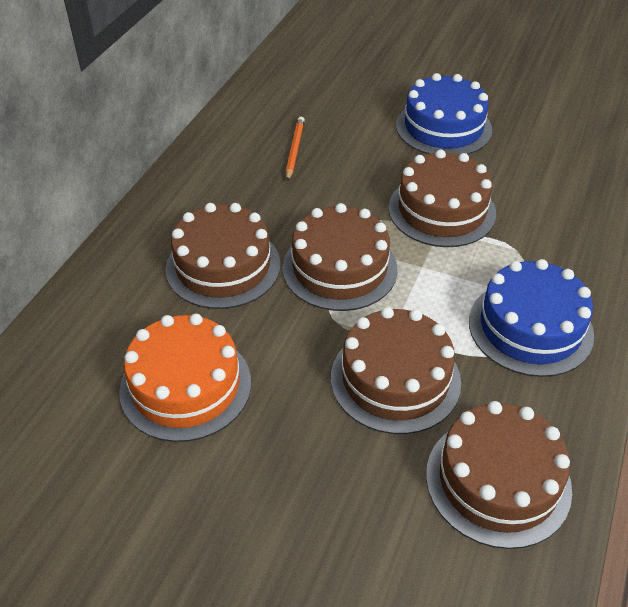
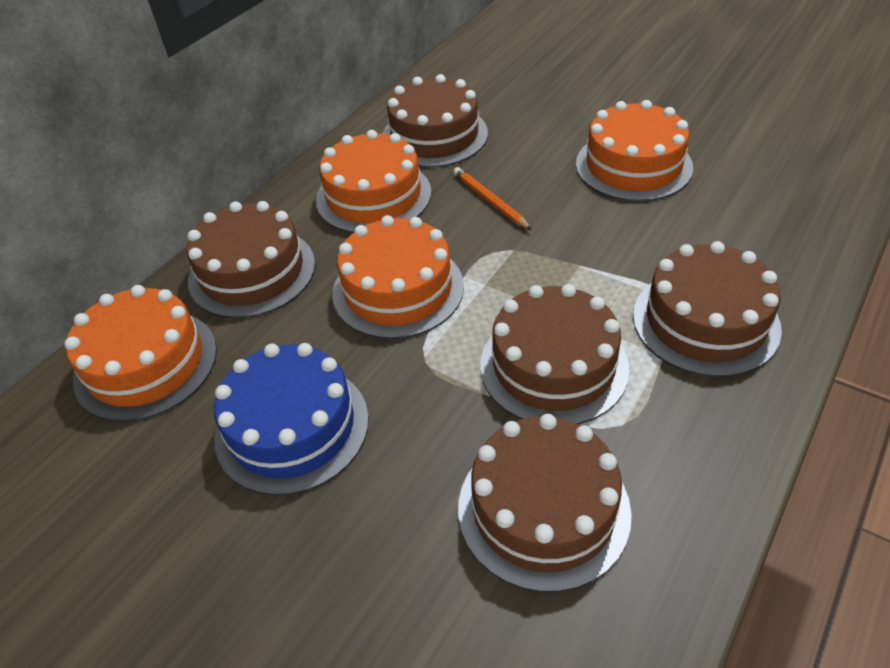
blue cake: [396,73,492,155] [469,259,594,377] = 2 -> [214,343,369,496] = 1
orange cake: [119,314,251,442] = 1 -> [64,285,217,422] [316,130,431,233] [332,215,464,339] [576,100,693,202] = 4

